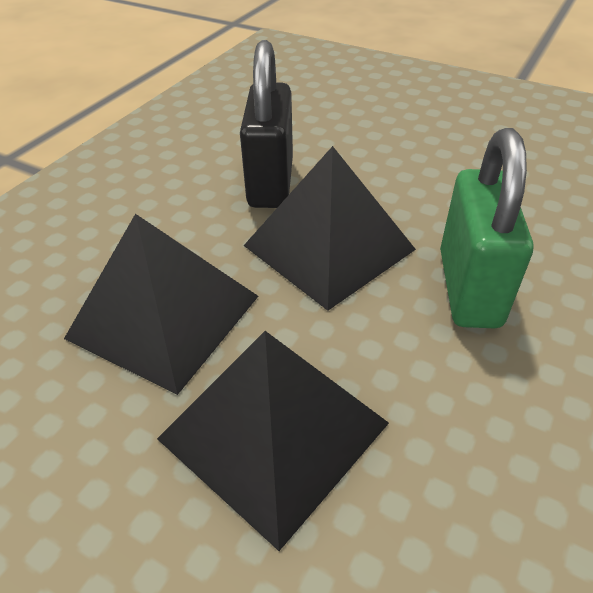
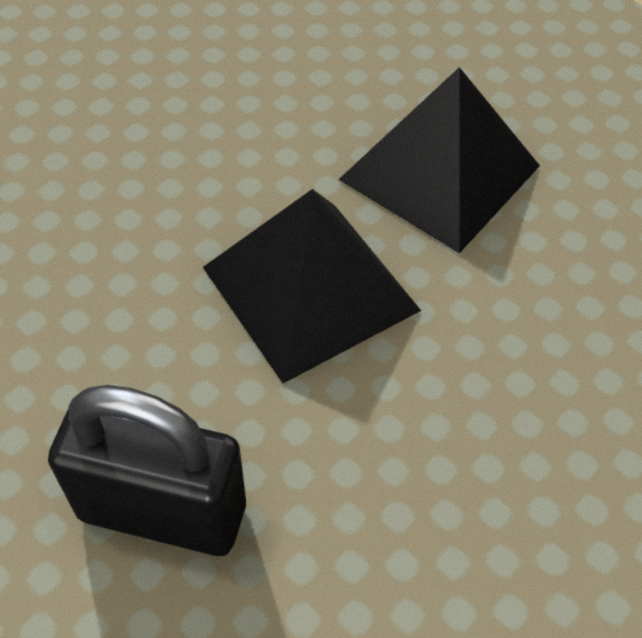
black pyramid: [64,214,258,395] [157,331,389,551] [244,146,416,311] = 3 -> [203,189,421,383] [338,67,540,253] = 2
green padlock: [440,128,533,328] = 1 -> none = 0

